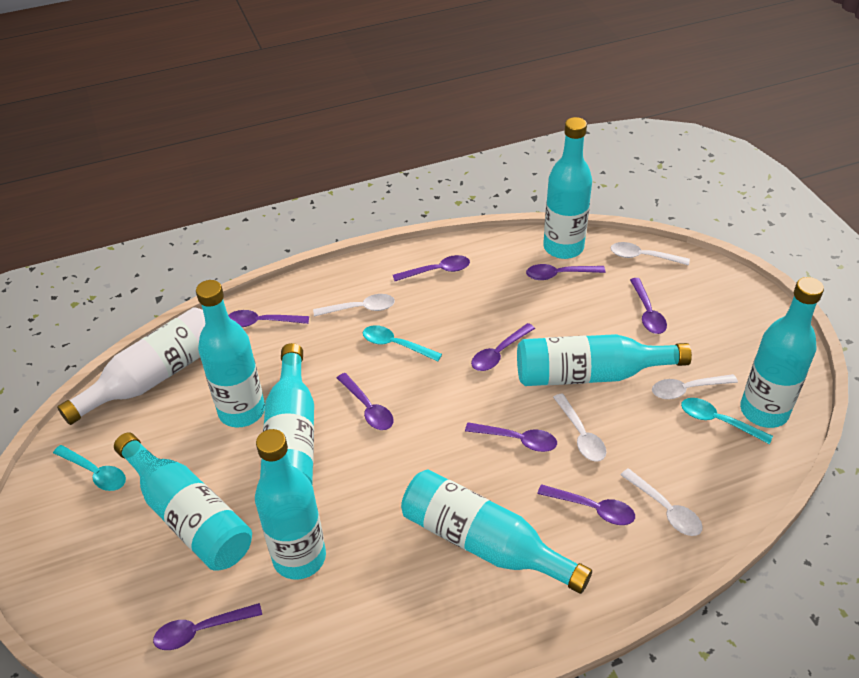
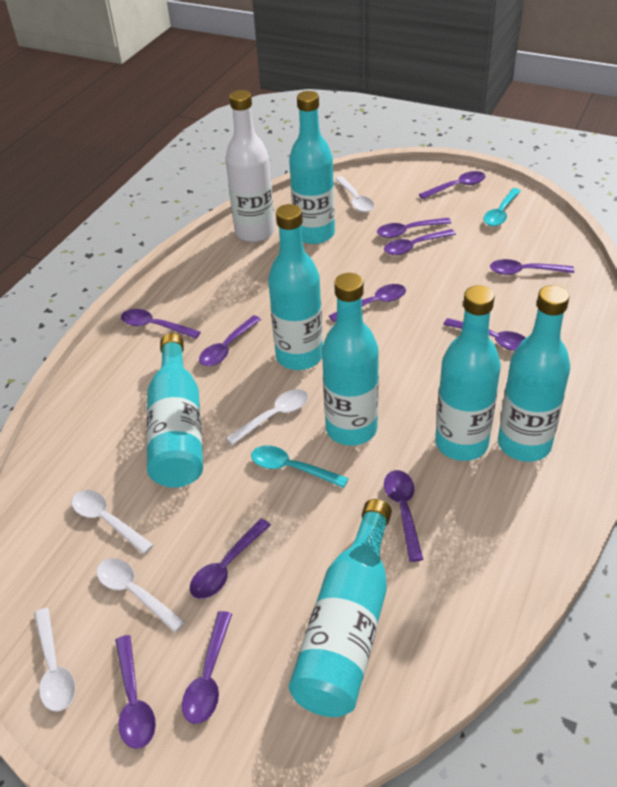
purple spoon: [153,603,262,650] [228,310,309,327] [337,373,394,430] [393,255,470,281] [465,422,557,452] [471,323,535,371] [526,264,605,280] [537,484,635,525] [630,278,667,334] = 9 -> [115,635,156,749] [121,309,201,339] [182,611,232,724] [190,519,271,599] [199,315,261,366] [329,284,406,322] [377,218,451,238] [384,229,456,255] [384,470,423,562] [419,171,486,199] [443,318,526,351] [490,259,574,275] = 12
turquoise bottle: [114,432,252,571] [196,280,265,427] [255,429,326,580] [260,343,314,484] [401,470,592,594] [517,334,692,386] [543,117,592,259] [740,277,824,428] = 8 -> [147,333,203,488] [268,204,323,370] [289,91,335,244] [289,499,392,717] [322,273,379,446] [435,285,501,461] [498,285,570,462] = 7
turquoise spoon: [53,445,126,491] [363,325,442,361] [681,398,773,444] = 3 -> [251,446,349,488] [483,188,521,226] = 2

